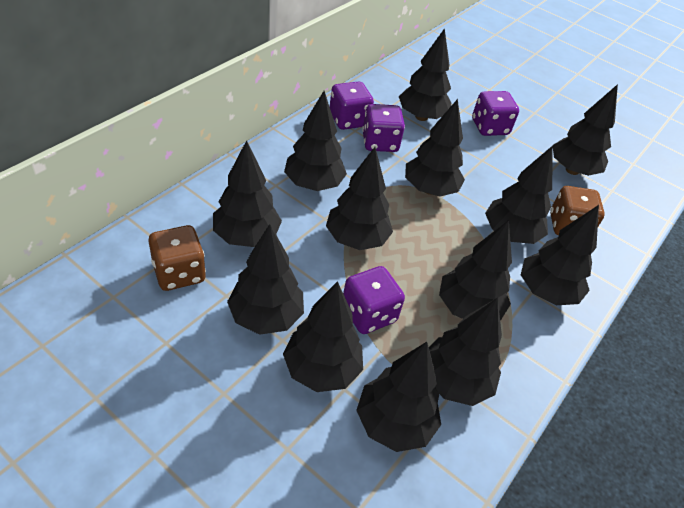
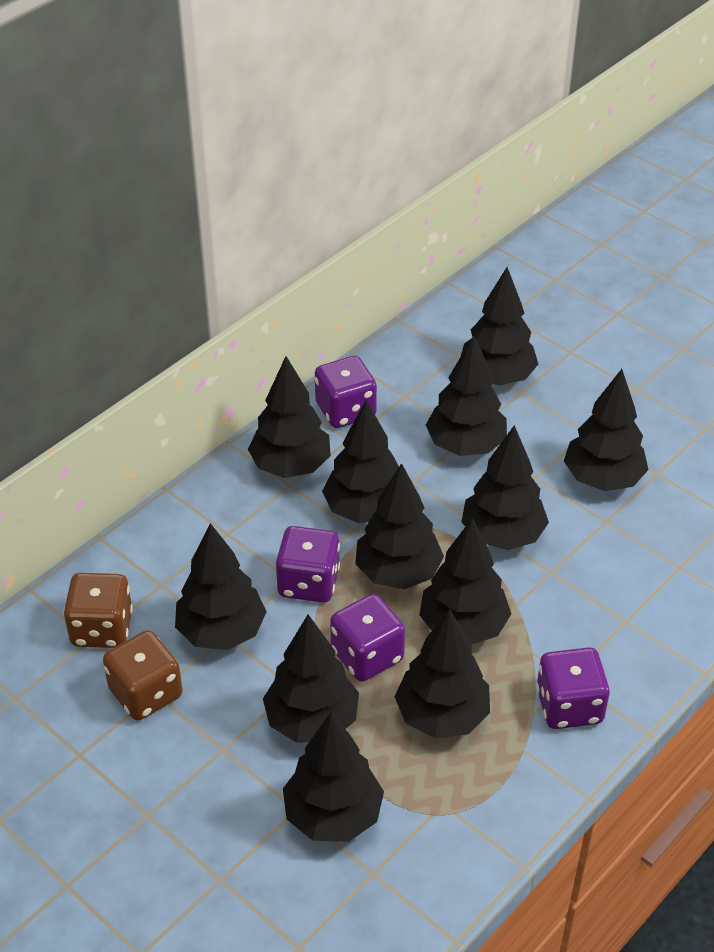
black tree: [213,140,282,247] [227,224,304,335] [283,281,363,392] [284,91,347,191] [326,147,393,250] [356,342,441,452] [399,28,451,121] [405,99,465,197] [429,298,502,406] [439,220,512,321] [485,146,553,244] [521,205,599,305] [552,84,618,176] = 13 -> [175,523,267,650] [248,356,331,478] [263,614,359,743] [283,712,384,842] [322,400,399,523] [355,463,444,589] [394,609,490,738] [419,518,511,645] [426,336,507,456] [461,267,538,385] [461,425,549,550] [564,369,649,491] = 12

